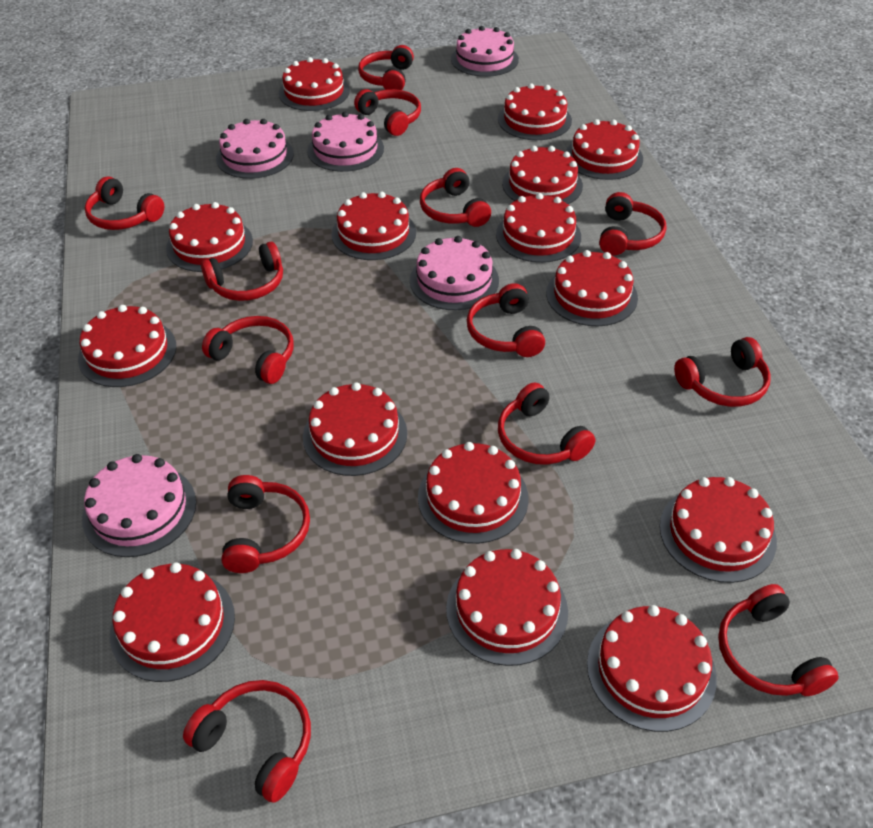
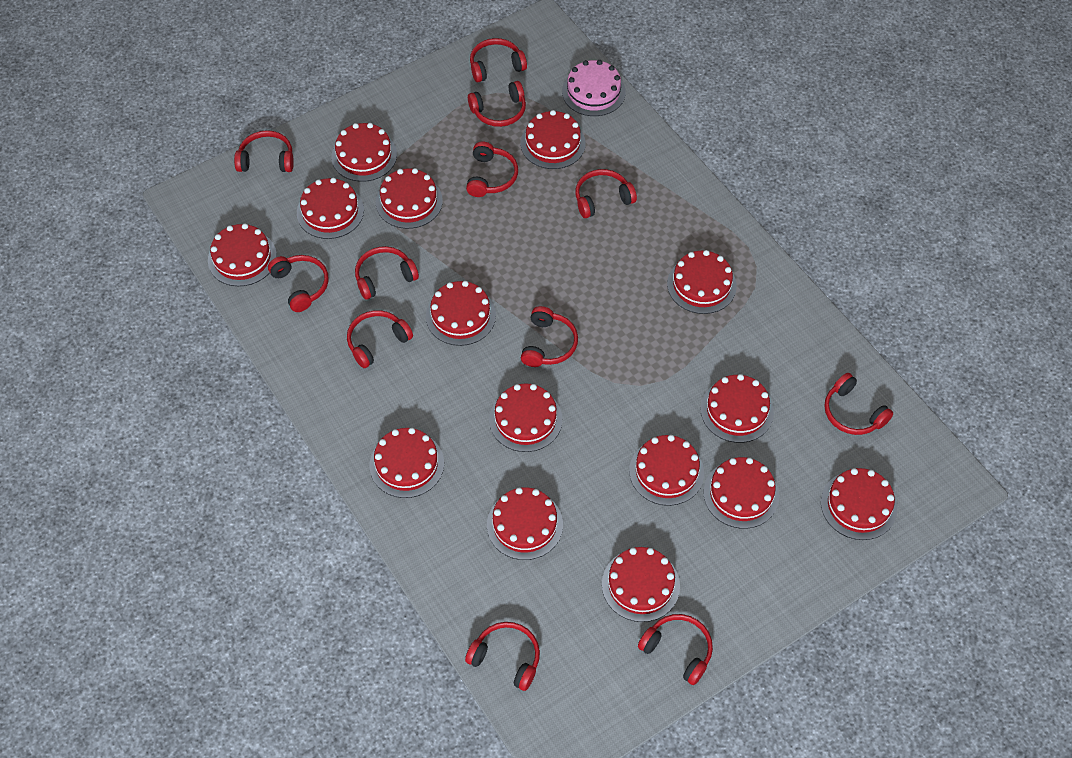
pink cake: [82,454,196,557] [216,119,294,179] [307,112,384,172] [410,236,499,310] [451,26,519,77] = 5 -> [562,60,626,116] = 1
red headphones: [85,176,164,230] [183,680,311,803] [201,242,283,301] [202,316,294,384] [221,475,310,573] [354,89,421,136] [358,45,414,90] [420,168,491,227] [467,283,545,357] [498,382,595,465] [599,192,667,256] [674,337,771,407] [718,584,839,696] = 13 -> [234,130,294,172] [268,255,329,312] [347,310,413,368] [355,246,419,300] [465,622,540,691] [466,142,518,197] [468,81,526,127] [470,38,527,82] [521,306,578,367] [575,169,637,218] [638,614,713,685] [824,373,893,435] = 12

